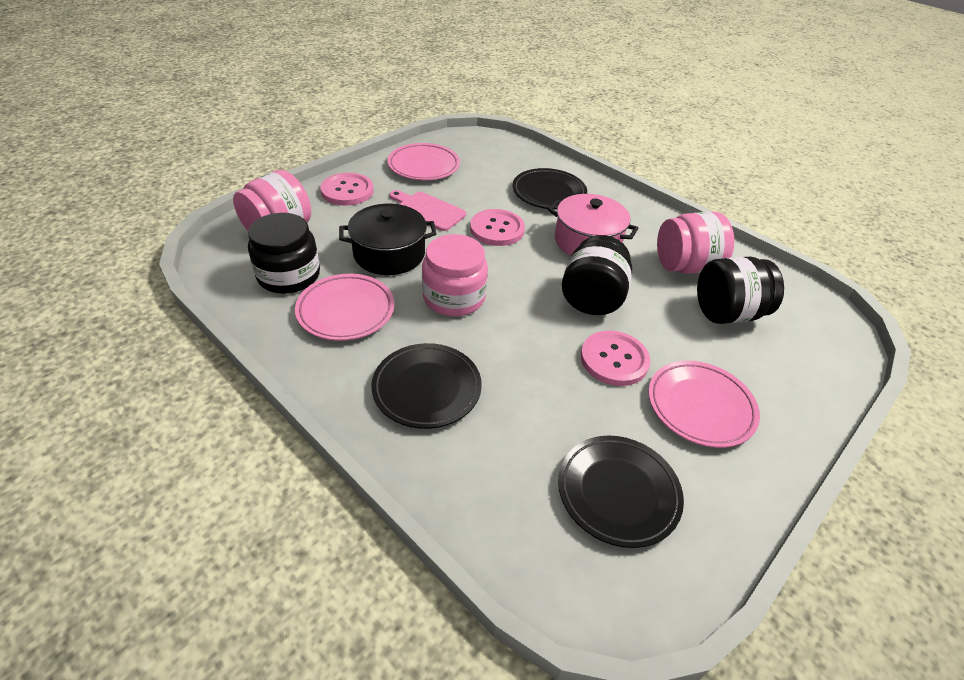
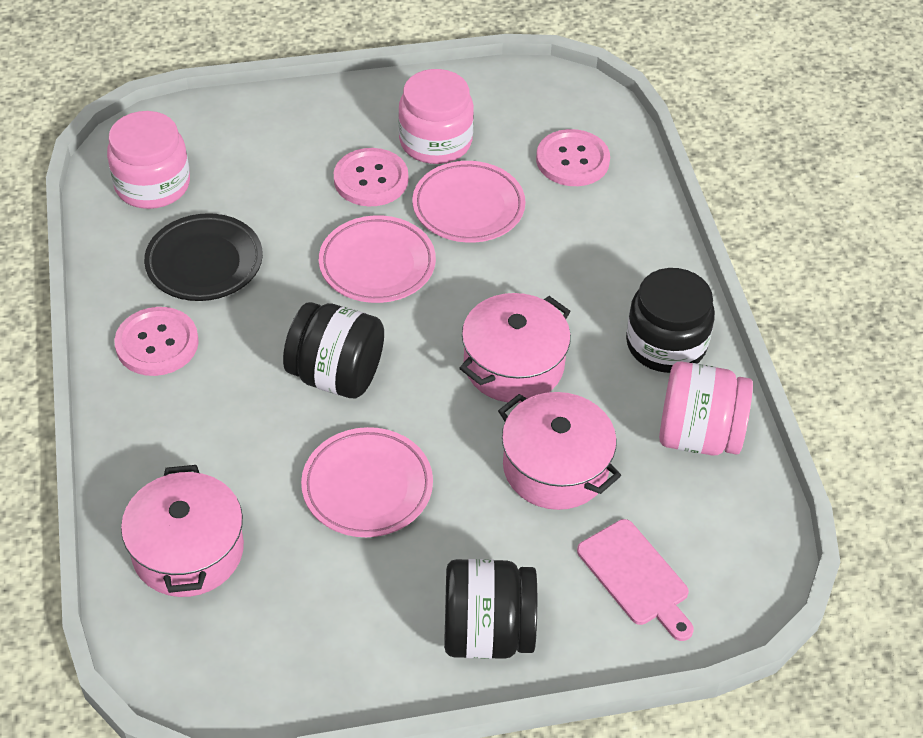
black plate: [371,343,482,429] [512,168,587,210] [558,436,684,548] = 3 -> [144,213,263,301] = 1
black pot: [339,204,436,275] = 1 -> none = 0
pink pot: [548,194,639,256] = 1 -> [121,465,244,597] [460,293,571,403] [498,392,621,510] = 3

